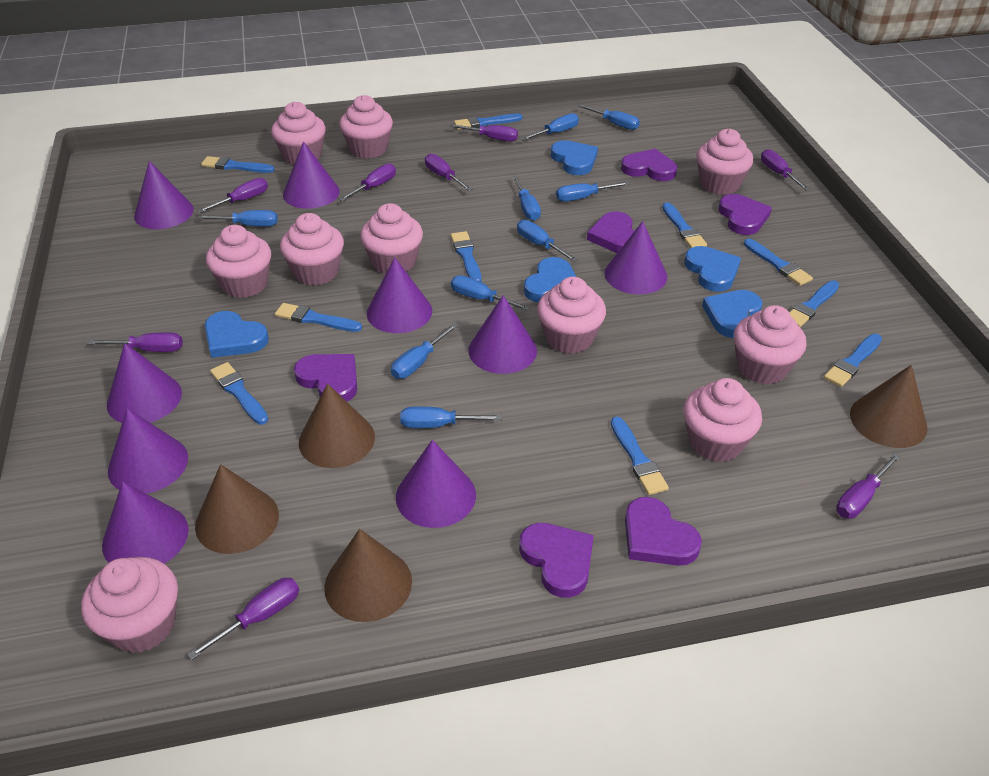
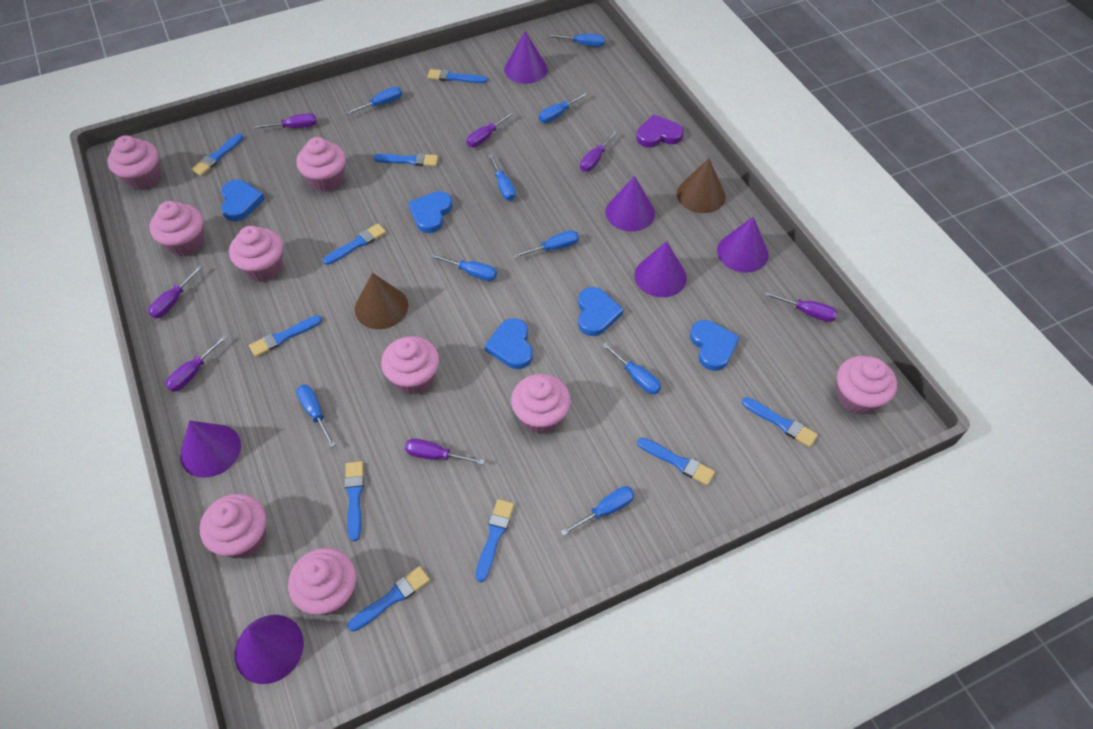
brown cone: [195,464,279,554] [299,384,375,468] [324,529,412,622] [850,365,928,448] = 4 -> [355,273,408,329] [677,158,726,213] = 2
pink cupcake: [81,557,178,653] [206,225,271,298] [271,102,326,165] [280,213,344,285] [339,95,393,159] [360,203,423,274] [537,277,606,354] [683,378,762,462] [696,129,753,195] [734,305,807,384] = 10 -> [107,135,161,190] [149,201,204,257] [200,494,266,559] [229,226,283,282] [288,548,356,615] [296,137,346,192] [381,336,439,395] [511,374,571,434] [837,356,897,415] = 9
purple cone: [102,481,189,564] [107,343,182,423] [108,408,188,494] [134,161,194,229] [283,141,340,209] [367,257,432,333] [396,440,476,528] [468,295,537,374] [604,221,667,294] = 9 -> [180,421,241,478] [235,615,304,684] [504,31,548,84] [606,176,655,231] [634,241,687,297] [717,217,769,273] = 6
purple heart: [294,354,357,401] [519,523,594,598] [587,211,635,253] [621,149,677,181] [625,497,702,566] [718,194,772,235] = 6 -> [636,114,684,147] = 1
purple screwdriver: [87,332,183,352] [187,578,299,660] [197,178,268,213] [339,163,396,201] [425,154,472,191] [450,124,518,141] [761,149,810,191] [836,453,901,519] = 8 -> [148,265,203,318] [166,335,227,392] [253,113,317,129] [405,438,485,465] [467,112,514,147] [580,131,617,172] [764,292,837,322] = 7

